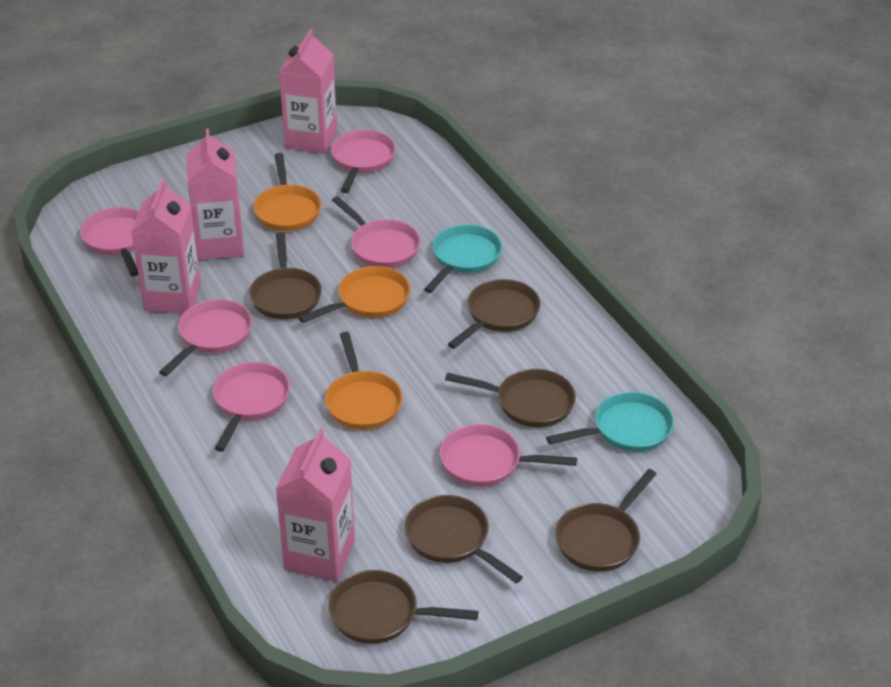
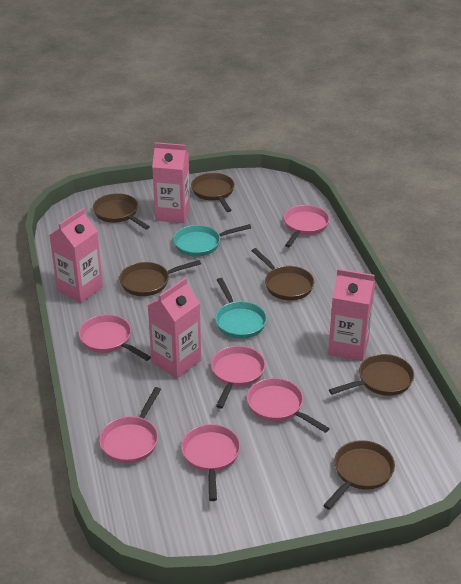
orange pan: [253,153,321,231] [298,266,410,323] [325,332,403,430] = 3 -> none = 0

